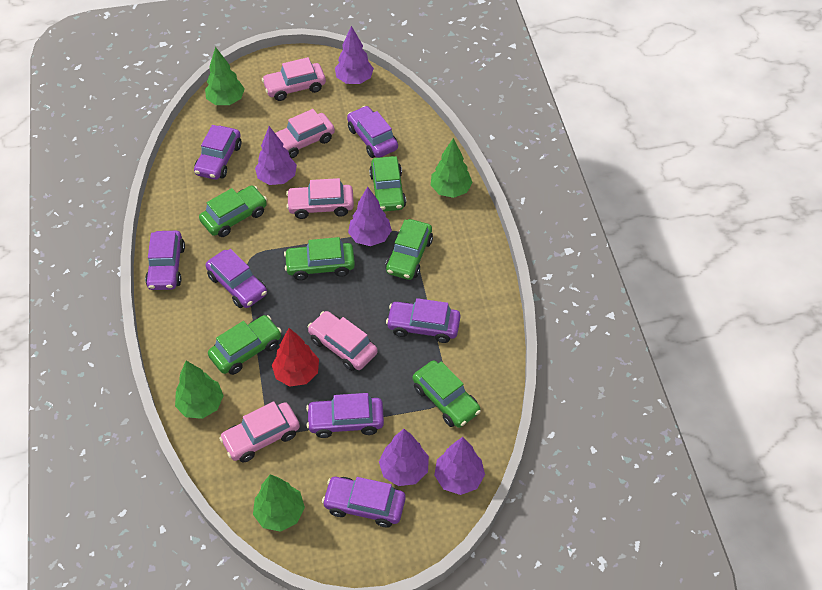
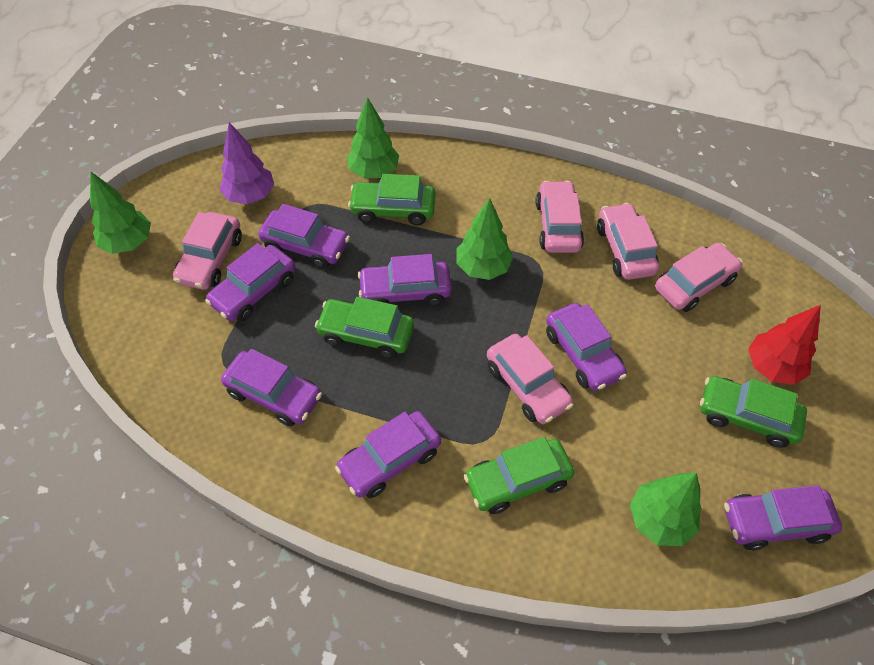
green car: [199,185,267,237] [208,315,282,375] [284,237,355,280] [369,156,406,211] [385,219,433,280] [413,360,481,428] = 6 -> [315,297,414,358] [348,174,436,225] [464,437,574,514] [700,376,807,448] = 4
purple tree: [255,126,297,185] [335,26,374,84] [348,187,392,246] [379,429,429,486] [434,437,485,495] = 5 -> [219,122,274,204] = 1

